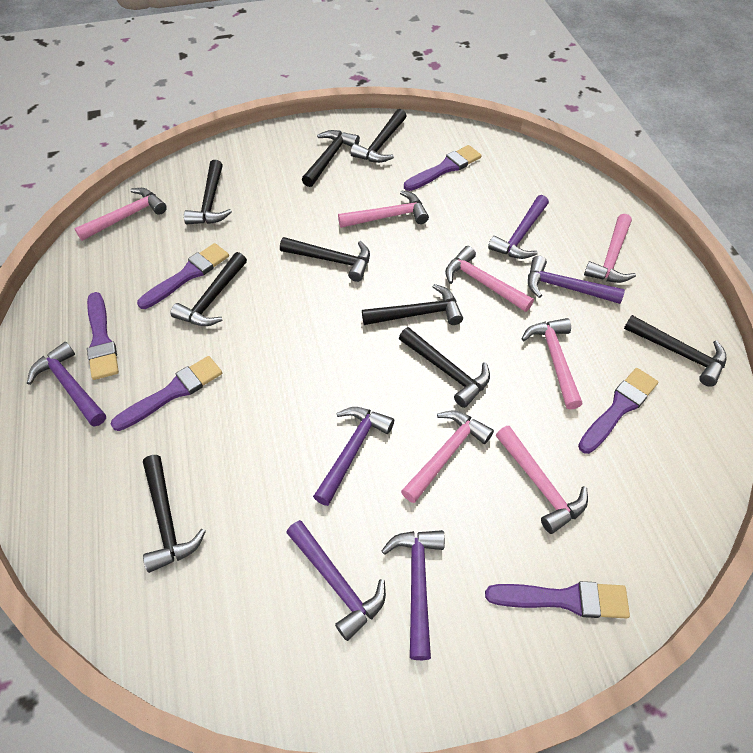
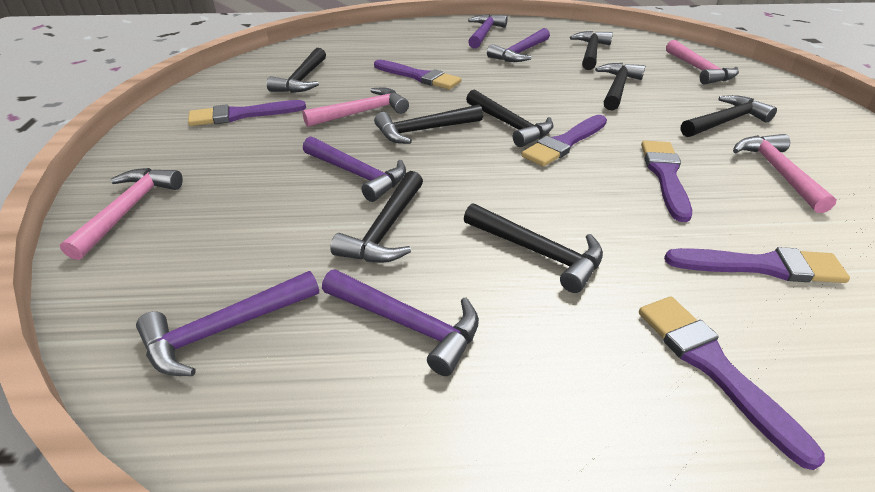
black hammer: [143,455,206,573] [170,252,247,326] [184,160,232,224] [280,237,370,282] [302,130,360,187] [350,109,407,163] [362,284,463,325] [399,327,490,408] [624,315,727,387] = 9 -> [267,48,326,93] [330,171,423,263] [374,104,483,144] [464,203,603,293] [466,89,554,147] [570,31,613,70] [595,63,646,111] [681,95,777,137] = 8
pink hammer: [74,188,167,241] [338,190,429,228] [401,411,494,503] [445,246,534,312] [496,426,588,534] [521,318,582,409] [584,214,636,283] = 7 -> [60,168,183,260] [302,87,409,127] [666,40,739,84] [733,134,837,213] = 4
purple hammer: [27,342,106,426] [286,520,386,641] [313,407,394,506] [382,530,445,660] [488,195,549,259] [528,256,625,304] = 6 -> [136,271,319,376] [303,136,406,202] [322,269,479,376] [468,14,508,49] [487,28,550,62] = 5

